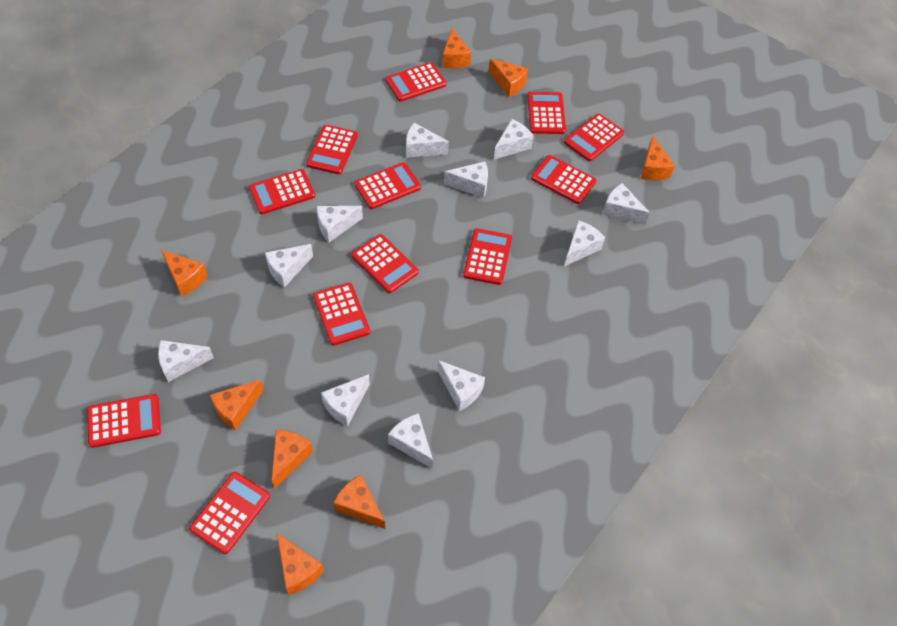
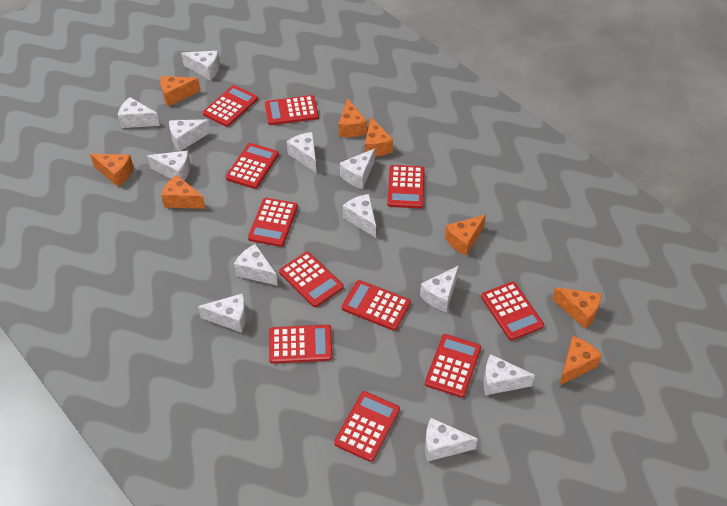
red calculator: [87,394,161,448] [189,472,270,554] [249,169,315,214] [306,125,358,174] [313,283,370,346] [351,234,419,293] [355,162,421,209] [385,62,446,102] [463,228,512,285] [527,92,566,134] [531,155,597,204] [564,114,624,161] = 12 -> [203,85,258,127] [226,143,279,189] [248,198,298,247] [265,95,319,125] [269,325,333,364] [279,252,344,307] [334,391,400,462] [342,280,411,331] [387,165,425,208] [425,334,481,398] [481,282,544,341] = 11
white cheese: [158,340,214,382] [265,244,313,288] [317,206,363,242] [321,374,370,426] [388,413,433,469] [406,123,449,158] [438,360,485,411] [444,161,488,198] [494,119,534,160] [564,220,605,267] [602,183,650,225] = 11 -> [118,97,160,128] [147,151,191,181] [169,119,211,151] [181,51,220,80] [198,293,247,333] [234,244,278,286] [287,132,316,172] [340,148,375,189] [343,194,376,238] [420,266,459,312] [425,418,478,462] [483,354,535,395] = 12

